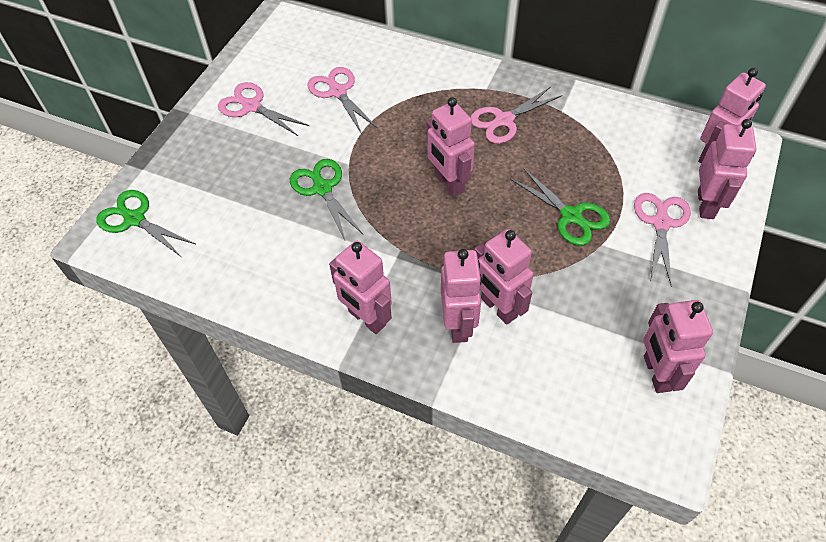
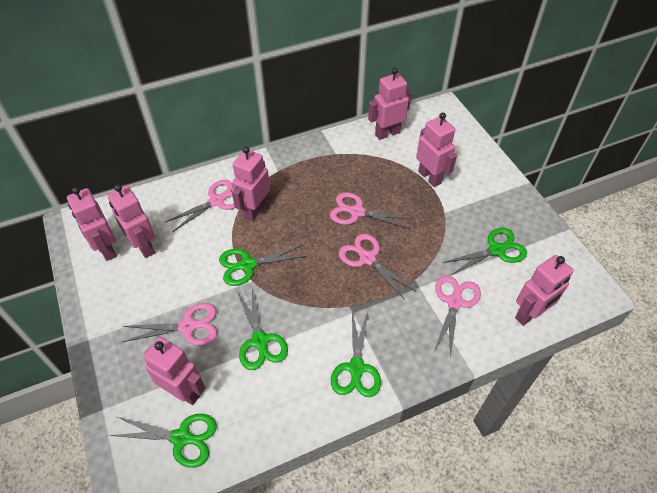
green scissors: [96,190,195,257] [290,159,363,240] [510,168,610,246] = 3 -> [109,414,217,468] [219,245,307,286] [237,288,288,370] [331,311,381,397] [443,228,527,275] = 5
pink scissors: [218,82,309,136] [307,67,377,134] [471,87,562,144] [634,193,691,287] = 4 -> [123,303,217,345] [165,180,235,232] [330,192,413,229] [339,234,415,300] [434,275,481,358] = 5

